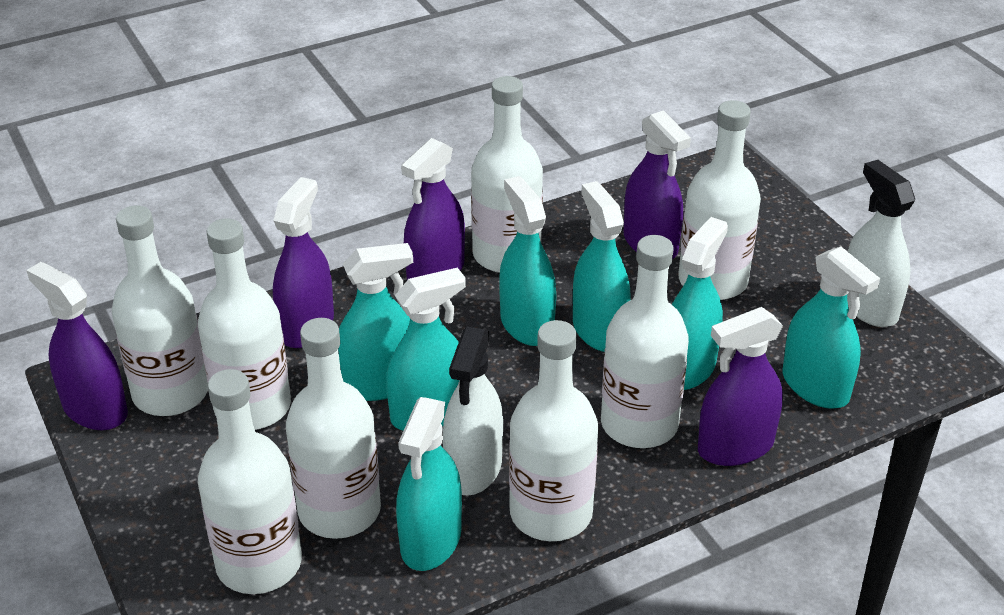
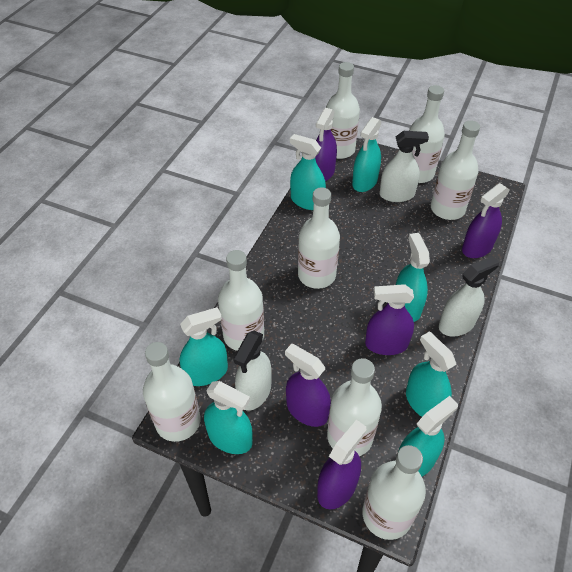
white spray bottle: [443,327,503,496] [847,160,915,327] = 2 -> [233,331,272,411] [380,131,429,202] [439,256,499,337] = 3

